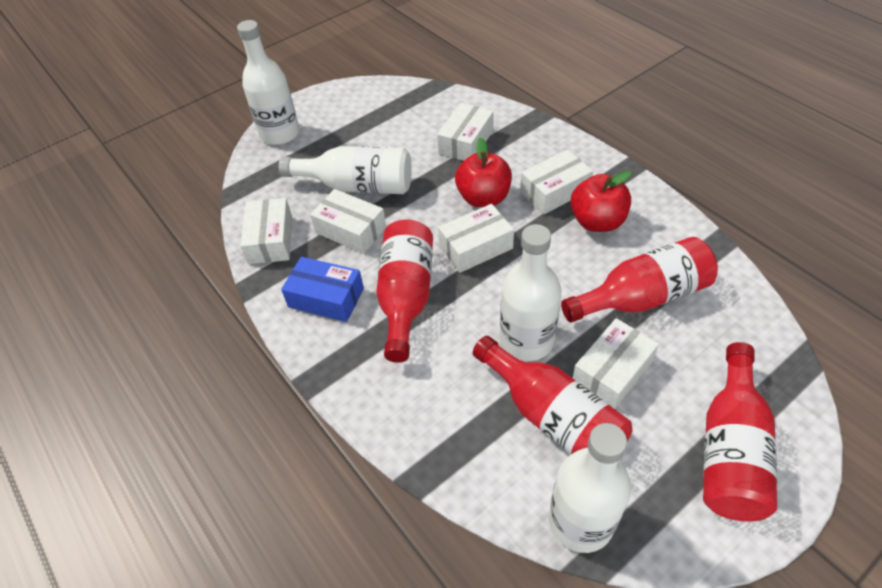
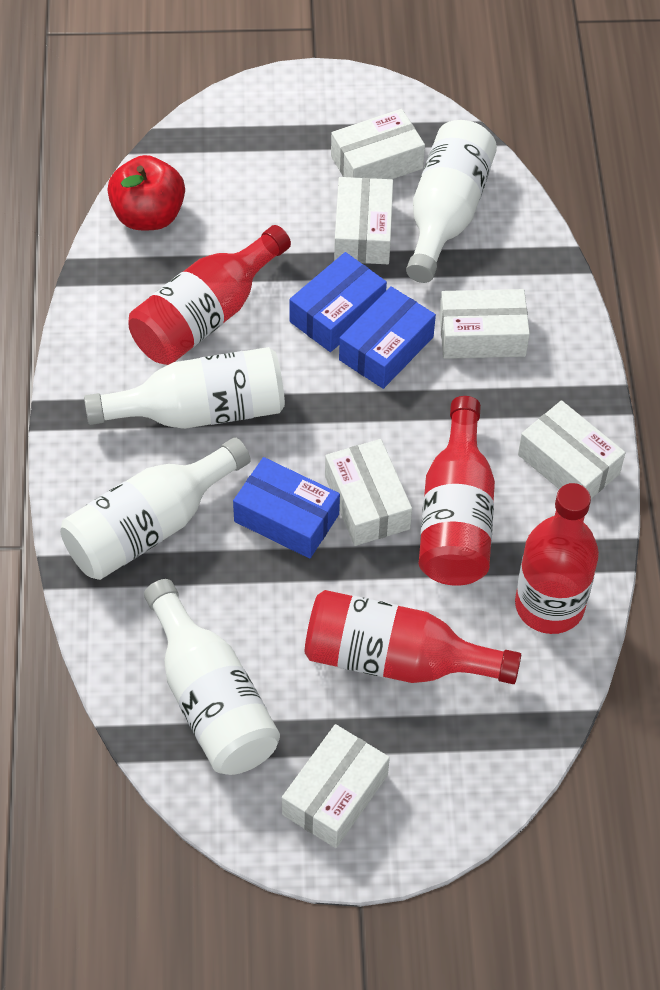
blue box: [281,257,364,322] = 1 -> [233,457,340,559] [289,252,387,352] [339,286,436,389] = 3
red apple: [455,137,512,207] [570,171,632,232] = 2 -> [107,155,185,231] = 1

